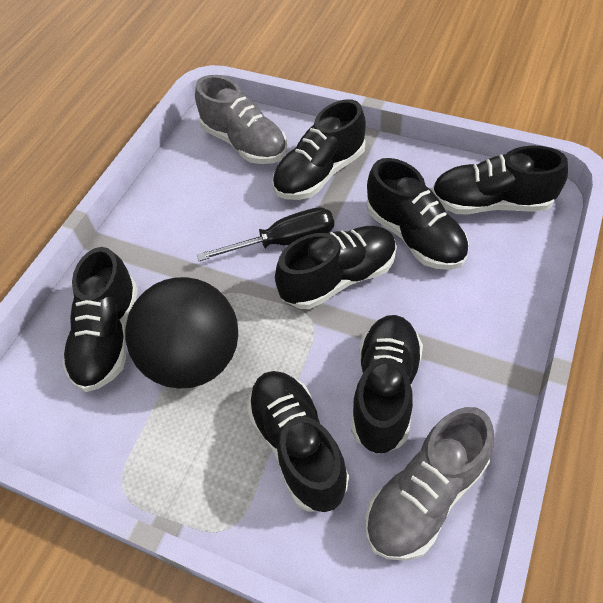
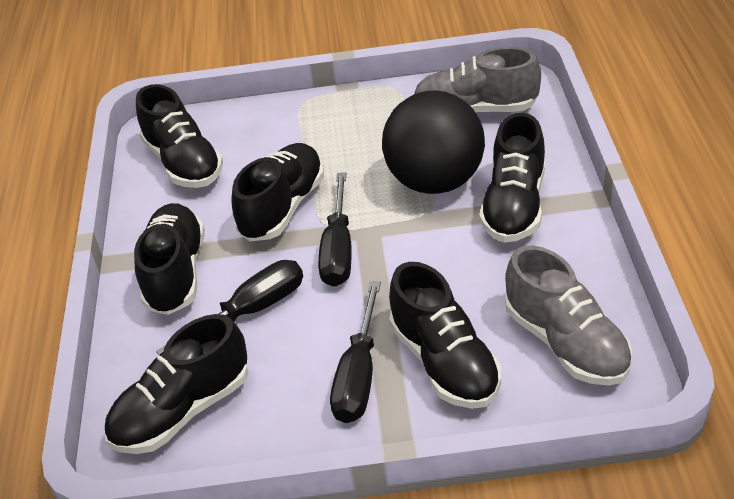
black screwdriver: [197,207,334,261] = 1 -> [156,260,303,355] [318,172,352,287] [330,281,381,423] = 3
black shoe: [62,247,138,392] [246,371,349,512] [272,99,366,200] [275,226,397,309] [351,315,423,454] [367,158,469,270] [432,145,568,214] = 7 -> [104,314,248,454] [134,203,205,315] [136,84,223,188] [231,143,324,241] [389,262,501,409] [479,113,545,243] = 6

